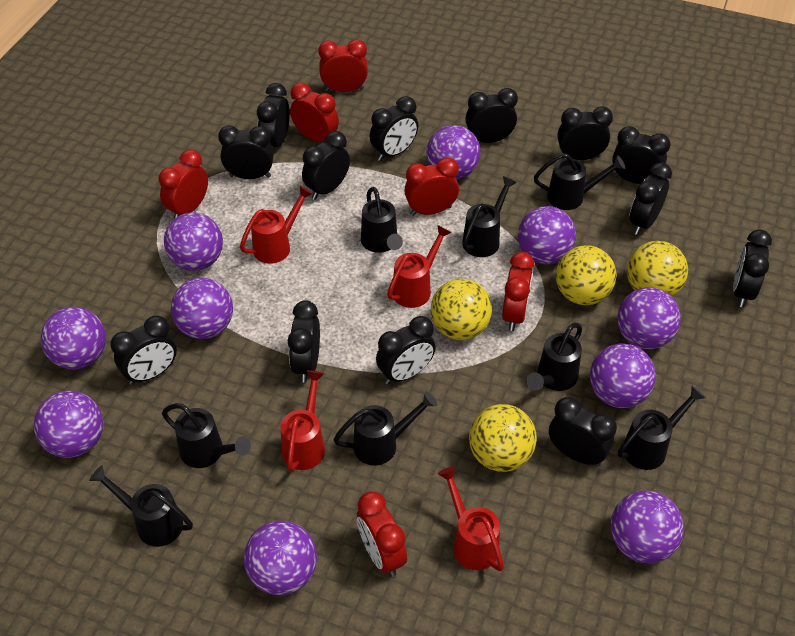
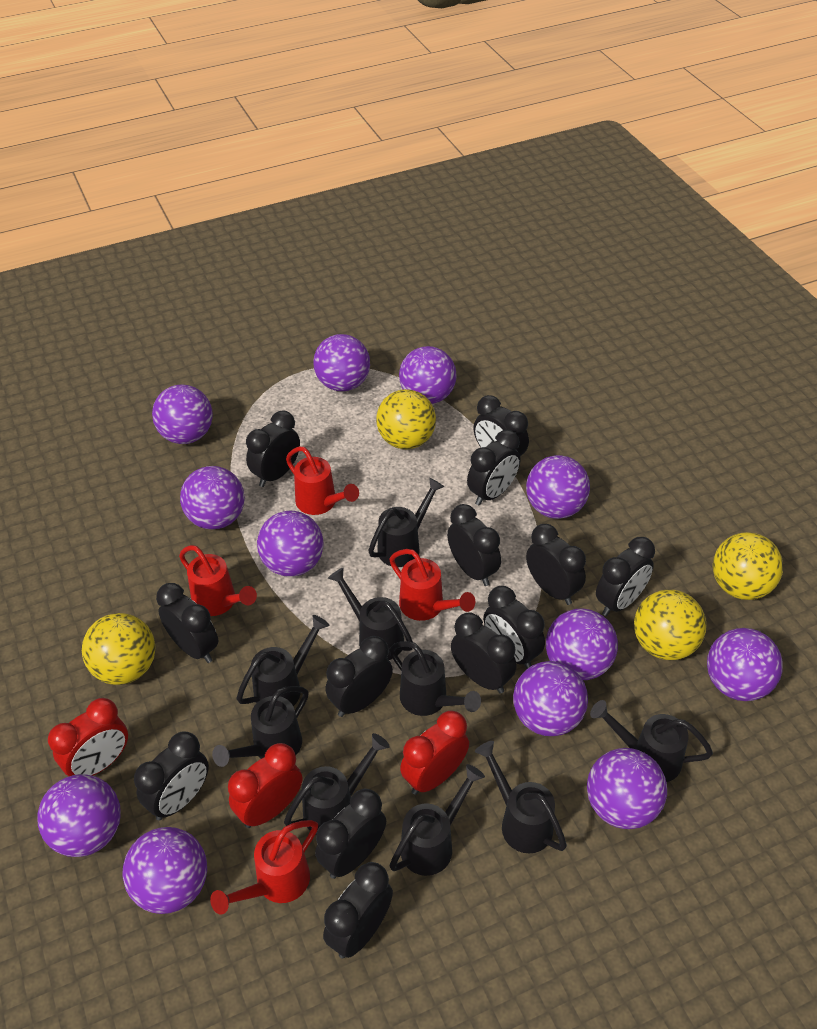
black watering can: [89,465,193,547] [162,403,251,468] [334,391,437,466] [361,187,403,253] [462,176,517,257] [526,323,582,391] [534,153,625,210] [618,386,706,470] = 8 -> [212,686,309,767] [237,615,329,706] [284,733,390,834] [328,567,413,660] [368,478,445,567] [389,641,481,716] [389,764,485,876] [475,741,567,853] [590,700,713,782] = 9
purple ball: [34,391,103,458] [40,307,106,370] [164,213,223,271] [171,278,233,339] [244,521,317,595] [426,125,481,180] [518,206,576,264] [590,343,656,408] [611,491,684,563] [617,287,681,349] = 10 -> [37,774,121,857] [123,827,207,914] [152,385,213,444] [180,466,245,529] [257,511,323,577] [313,334,370,391] [399,346,457,404] [513,661,588,736] [526,455,590,519] [546,608,618,680] [587,748,667,829] [707,628,783,701] = 12
red clock: [159,149,208,219] [290,83,339,142] [318,39,368,92] [357,491,407,577] [404,157,459,216] [502,252,534,331] = 6 -> [48,698,128,776] [228,743,302,828] [400,710,469,795] = 3

